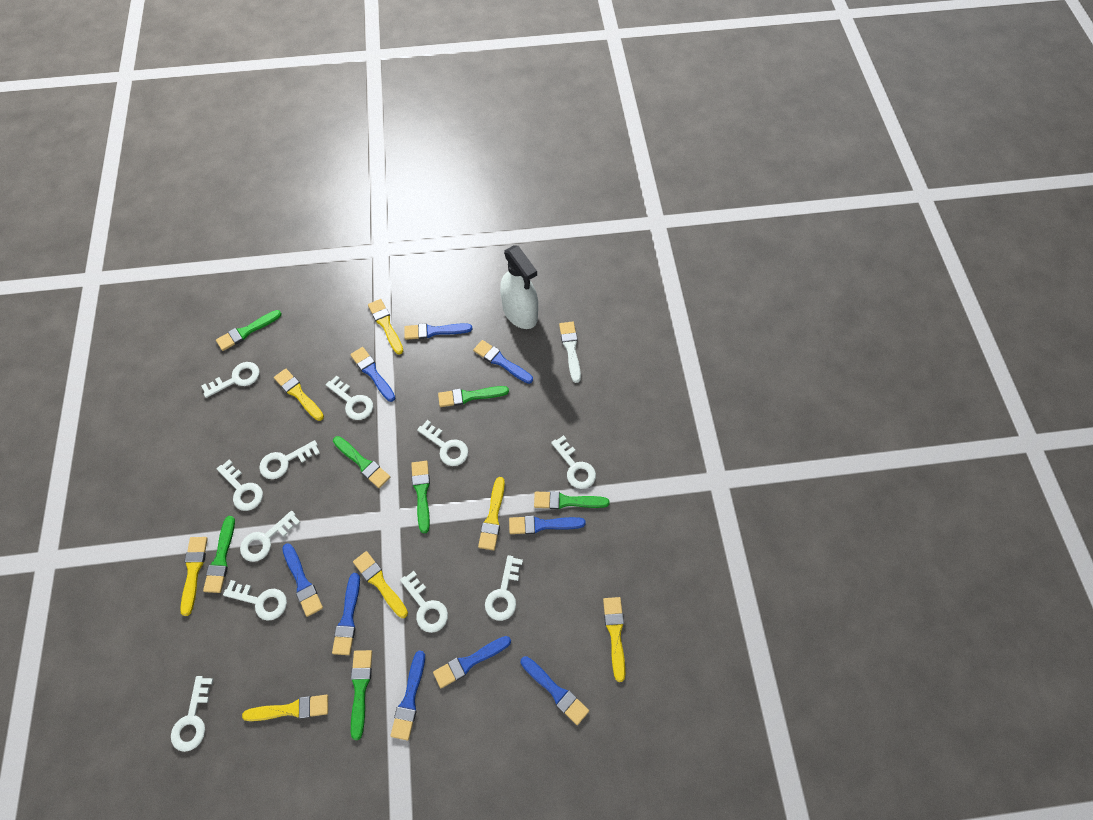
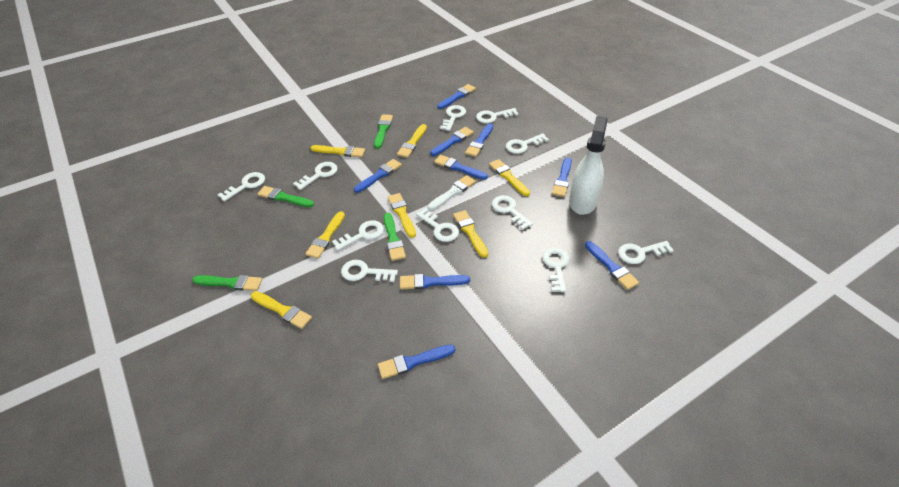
green brush: [203,516,235,593] [216,310,281,351] [333,436,390,488] [351,650,372,740] [411,461,430,534] [438,386,509,407] [534,491,610,509] = 7 -> [192,275,262,291] [258,186,314,207] [374,114,393,149] [384,213,406,261] = 4

